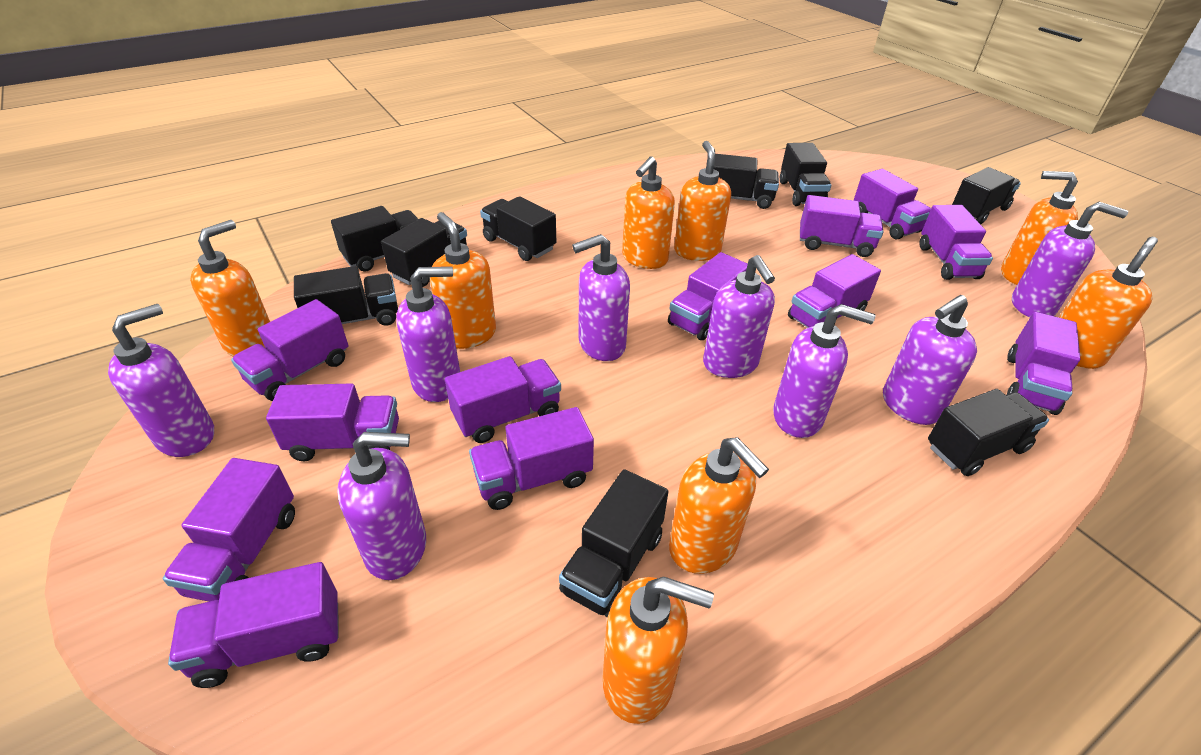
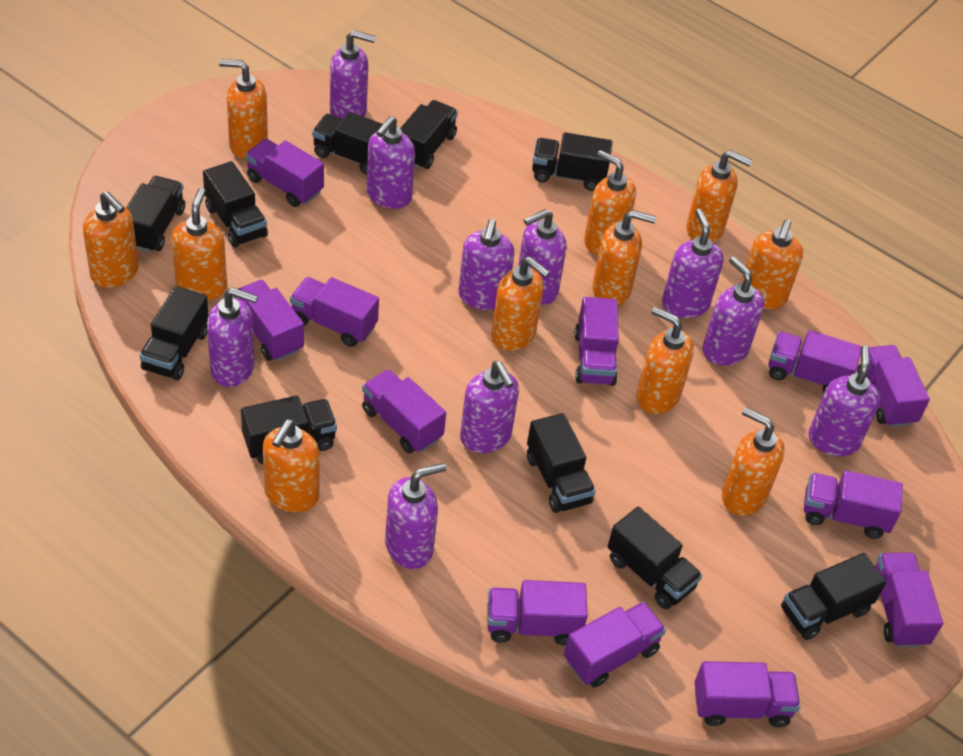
black truck: [294,266,398,326] [331,206,418,272] [381,218,467,287] [480,196,556,261] [559,469,669,618] [714,154,779,209] [780,143,831,206] [928,389,1049,476] [952,167,1021,224] = 9 -> [126,176,185,252] [139,286,209,380] [203,161,268,247] [241,396,337,464] [312,112,383,175] [400,100,458,169] [527,413,596,513] [532,132,613,191] [607,507,703,609] [781,553,886,640] = 10
orange soap dispenser: [190,220,270,357] [430,212,496,349] [603,577,714,724] [622,156,675,269] [669,437,769,574] [674,141,731,261] [1001,171,1078,285] [1059,237,1158,369] = 8 -> [83,191,139,288] [171,188,227,300] [219,59,268,159] [263,419,320,512] [491,257,550,351] [584,150,636,255] [592,210,656,306] [637,307,694,414] [686,150,752,243] [722,407,785,516] [741,219,803,309] = 11
purple soap dispenser: [108,304,214,457] [337,432,426,580] [396,266,460,402] [572,234,630,361] [703,255,775,378] [773,304,876,438] [883,295,977,425] [1012,202,1128,317] = 8 -> [207,287,258,387] [330,30,376,119] [366,116,415,209] [385,463,446,569] [458,219,514,310] [460,361,519,453] [518,209,567,305] [662,209,724,318] [703,256,764,366] [809,345,880,456] = 10

